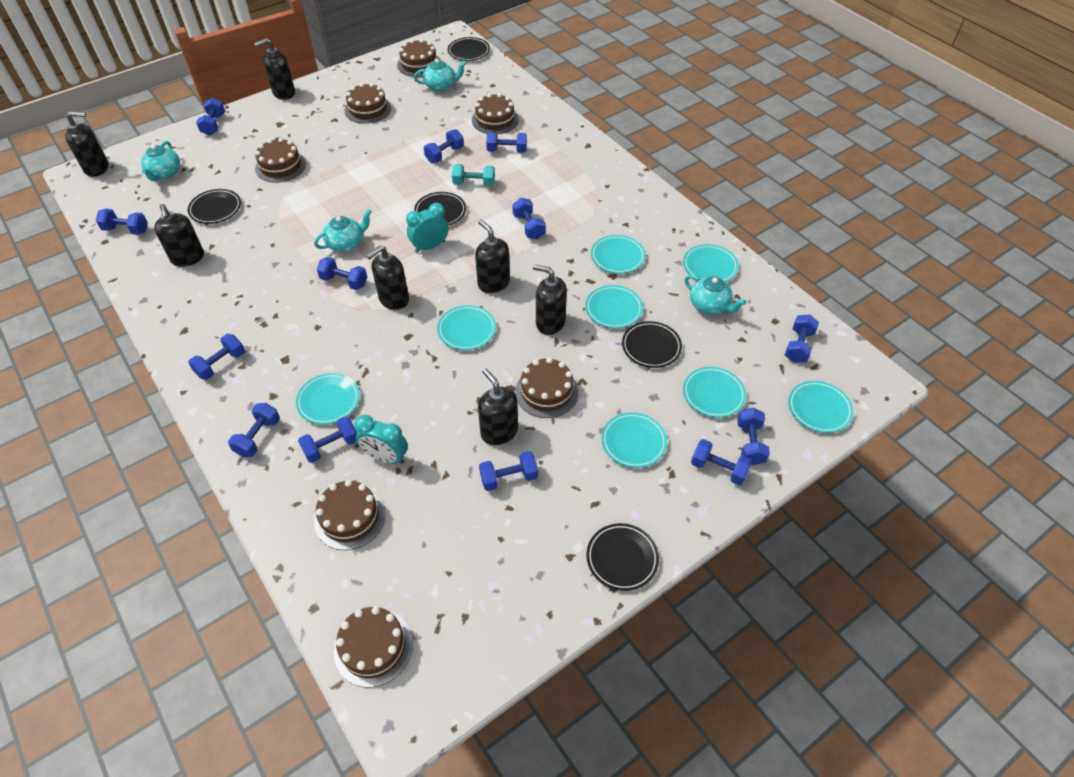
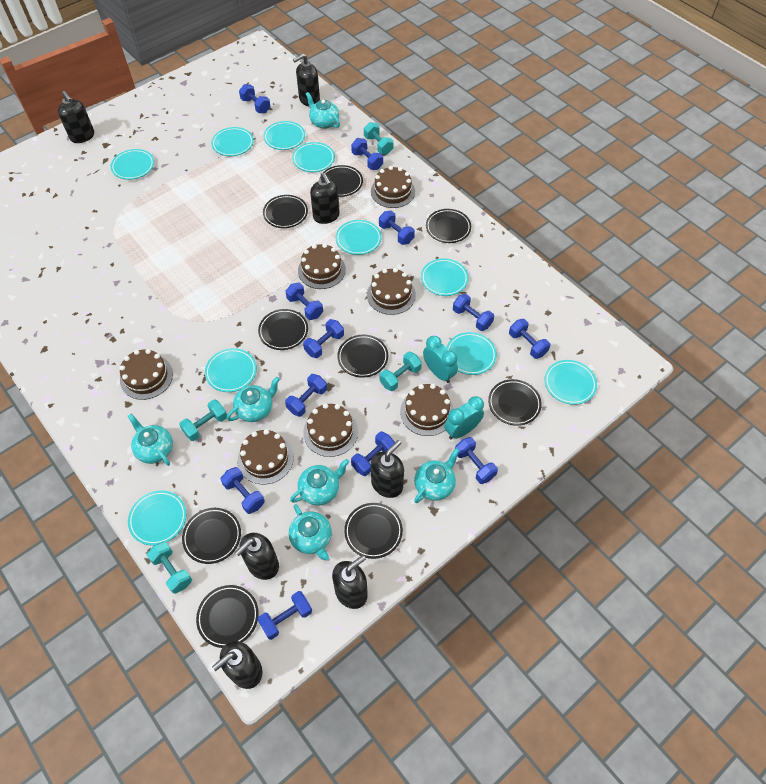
black plate: [188,189,241,224] [414,192,466,226] [448,37,490,61] [587,523,659,591] [622,321,682,368] = 5 -> [182,508,241,564] [196,585,259,648] [258,309,308,350] [263,195,308,228] [320,165,363,197] [337,335,388,378] [344,503,403,559] [426,209,471,243] [488,379,542,426] = 9
blue dumbbell: [96,208,148,235] [188,334,245,380] [196,98,225,136] [228,403,280,457] [298,416,357,463] [317,257,367,290] [424,129,464,163] [479,451,538,491] [486,132,527,153] [512,198,546,239] [691,439,752,485] [737,408,770,465] [785,314,819,363] = 13 -> [220,467,265,514] [239,84,270,113] [257,591,312,640] [285,374,327,417] [286,283,323,320] [303,319,344,358] [351,138,383,170] [351,431,395,476] [379,211,415,245] [453,294,494,331] [455,437,498,484] [509,319,550,359] = 12
turquoise dumbbell: [452,164,495,187] = 1 -> [147,541,192,594] [179,399,227,441] [364,122,394,155] [380,352,422,391] = 4
turquoise plate: [296,373,360,425] [437,305,496,350] [585,285,643,328] [591,235,645,274] [602,412,667,468] [683,244,739,282] [683,367,746,418] [788,381,853,433] = 8 -> [111,149,154,180] [128,490,186,546] [205,348,257,392] [211,127,254,156] [263,121,305,150] [292,142,335,172] [336,220,382,255] [421,258,469,296] [447,332,497,375] [545,360,597,405] = 10
turquoise teapot: [141,141,180,181] [314,209,372,252] [414,59,467,92] [685,275,746,314] = 4 -> [128,414,173,466] [227,377,280,422] [289,504,332,560] [290,459,349,505] [306,92,340,129] [414,448,460,503] = 6

